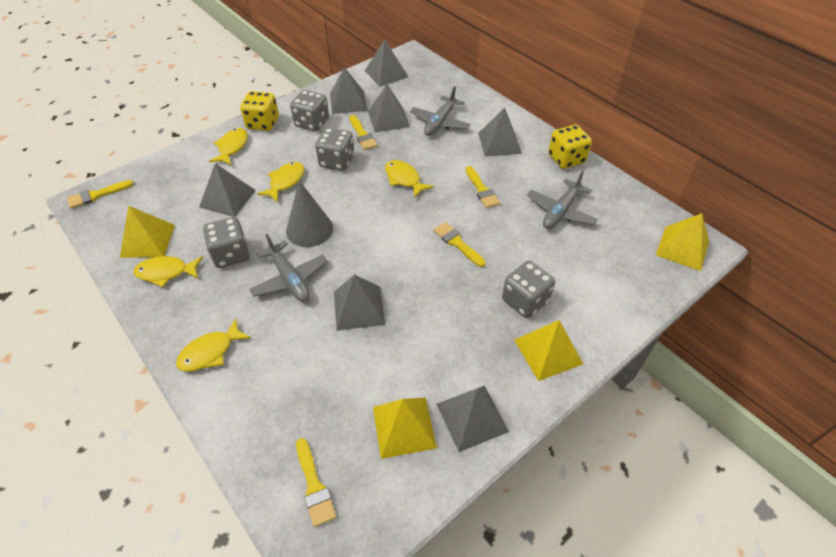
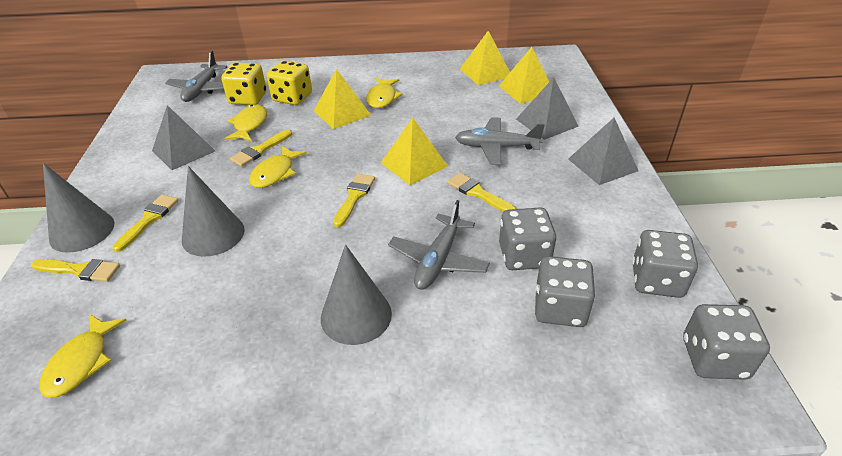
grey cone: [286,180,333,247] = 1 -> [43,163,114,253] [182,166,245,257] [321,245,392,345] = 3
grey pyramid: [199,163,256,217] [330,67,367,114] [334,275,385,331] [365,39,408,87] [368,84,410,132] [437,386,509,452] [478,108,522,157] = 7 -> [152,105,215,170] [516,77,579,140] [568,118,638,185] = 3
yellow fish: [134,256,203,287] [176,318,251,372] [209,128,248,165] [257,162,304,203] [385,160,434,198] = 5 -> [39,314,127,398] [224,104,267,141] [249,146,307,188] [366,78,403,108] = 4

